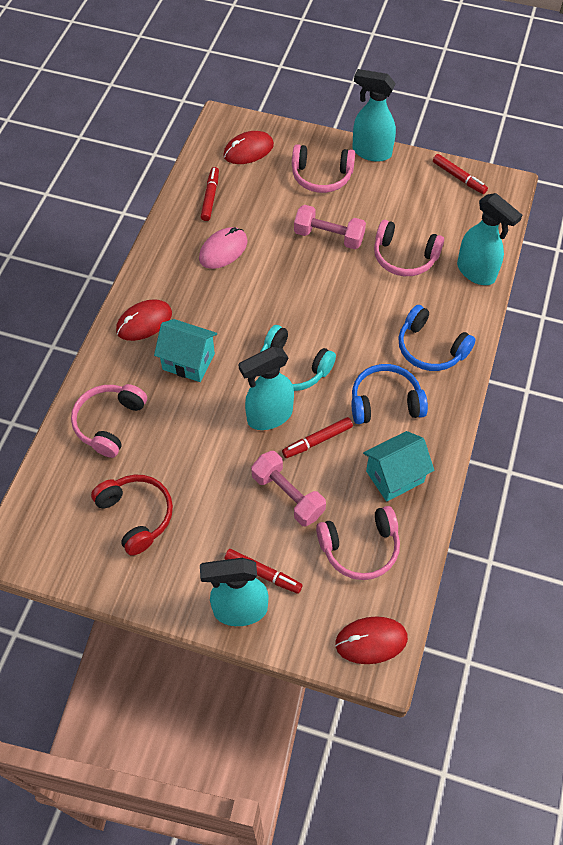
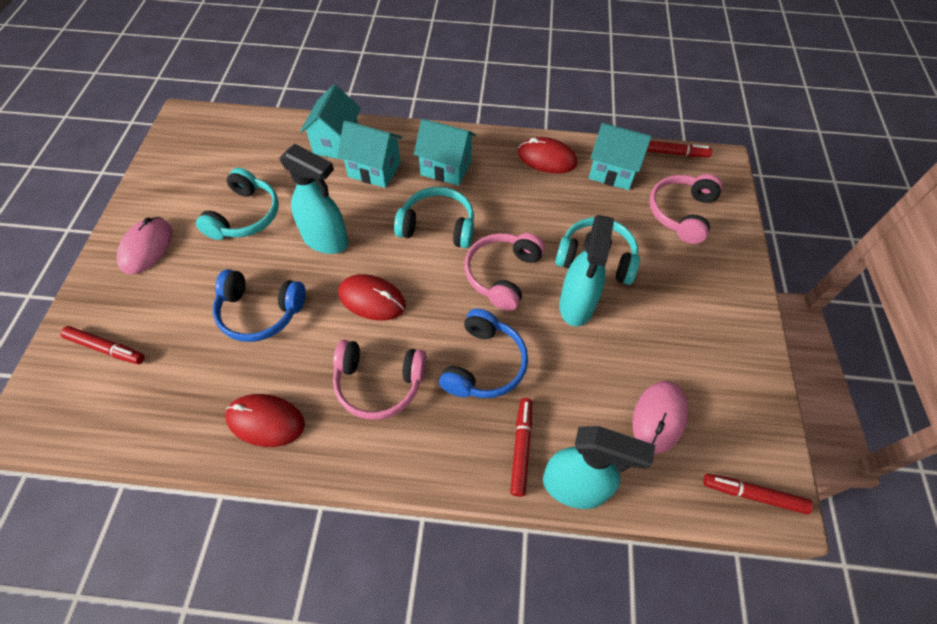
pink dumbbell: [251,451,326,526] [294,205,366,249] = 2 -> none = 0
pink headphones: [71,384,147,458] [292,144,355,193] [316,506,400,580] [374,220,444,276] = 4 -> [333,340,427,420] [464,233,545,311] [649,174,722,244] = 3
pink mouse: [199,227,248,269] = 1 -> [117,217,172,274] [632,381,688,454] = 2
red headphones: [91,475,173,556] = 1 -> none = 0
turquoise headphones: [260,325,336,391] = 1 -> [196,168,279,240] [394,187,474,248] [555,217,640,285] = 3
turquoise house: [154,319,217,382] [363,431,434,502] = 2 -> [300,85,361,160] [337,120,402,188] [414,119,476,186] [589,123,652,190] = 4
turquoise spray bottle: [200,558,268,626] [238,347,294,430] [352,69,396,162] [457,193,522,285] = 4 -> [279,144,348,254] [543,426,655,509] [559,215,614,327] = 3

